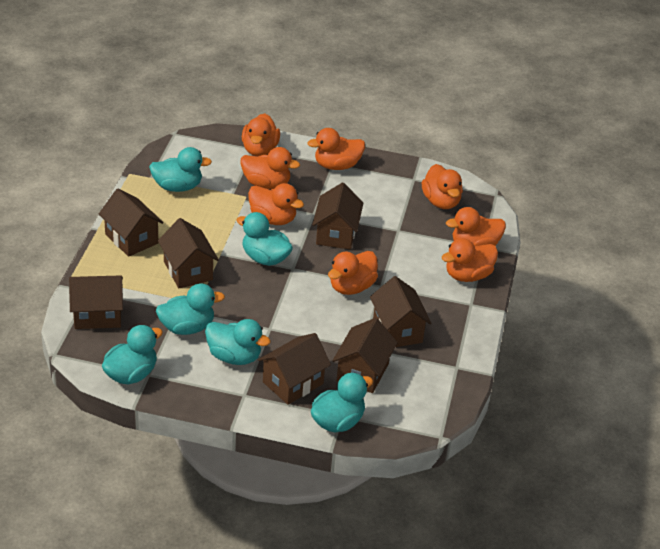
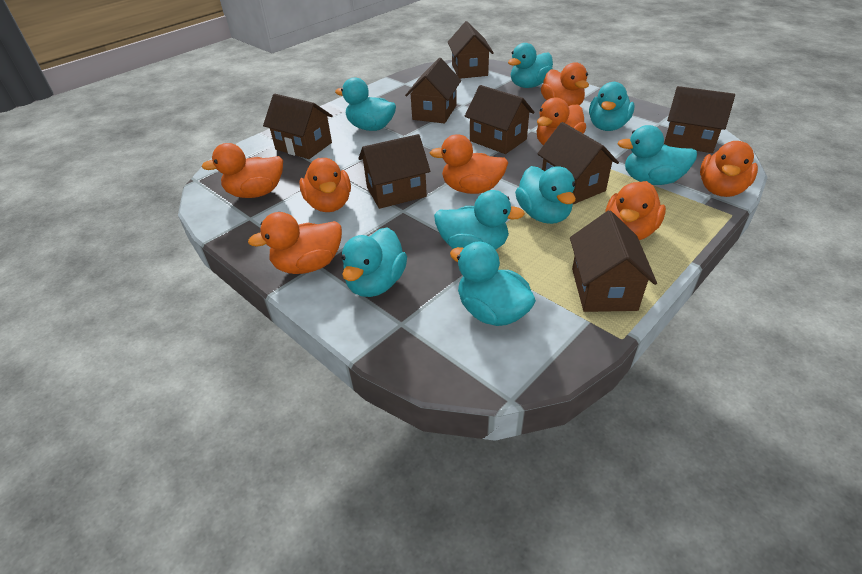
brown house: [69,275,123,329] [99,189,164,257] [158,218,219,288] [258,333,331,405] [312,183,363,250] [332,318,398,393] [370,276,432,347] = 7 -> [263,94,333,159] [358,134,430,209] [405,58,461,123] [448,21,494,79] [465,85,534,154] [537,122,619,204] [570,211,657,312] [664,86,735,153] = 8
turquoise duck: [102,325,163,384] [149,147,212,192] [156,283,225,335] [205,319,271,365] [237,212,293,266] [311,373,373,433] = 6 -> [335,77,396,131] [342,227,407,297] [434,190,525,250] [450,242,536,326] [508,43,553,88] [515,166,576,224] [589,82,635,131] [617,125,697,185] = 8

